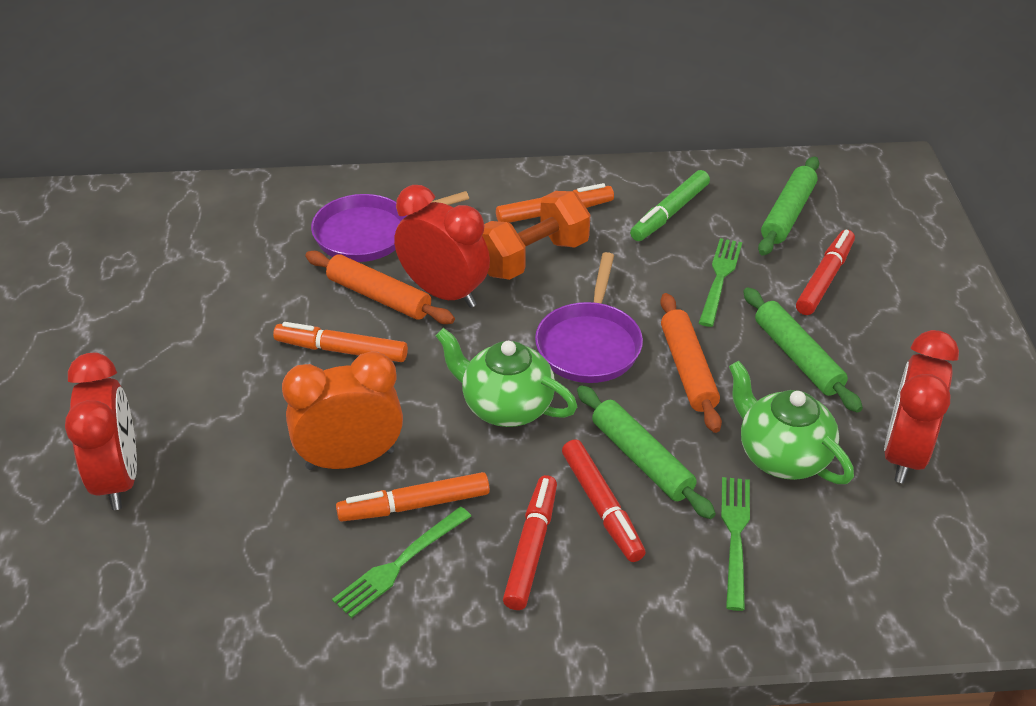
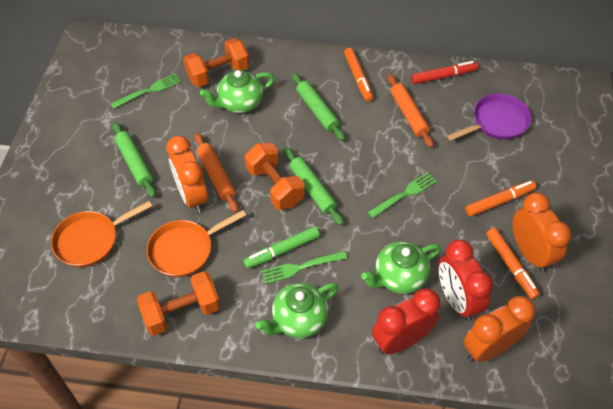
green teapot: [436,328,577,427] [729,361,854,484] = 2 -> [200,70,274,113] [255,283,339,338] [361,241,441,294] = 3
orange clock: [282,351,403,470] = 1 -> [166,136,208,213] [463,296,535,362] [512,192,571,272] = 3
orange dumbbell: [482,191,590,280] = 1 -> [137,271,220,336] [183,38,249,87] [245,143,305,210] = 3
orange pan: none = 0 -> [51,201,152,267] [147,210,246,277] = 2
purple pan: [311,191,469,262] [535,252,643,383] = 2 -> [447,93,531,141] = 1
red clock: [65,353,137,510] [394,185,490,308] [884,330,959,483] = 3 -> [372,288,440,354] [438,239,493,321] = 2
red marker: [503,475,557,610] [562,439,646,562] [796,230,855,315] = 3 -> [411,61,478,84] = 1

